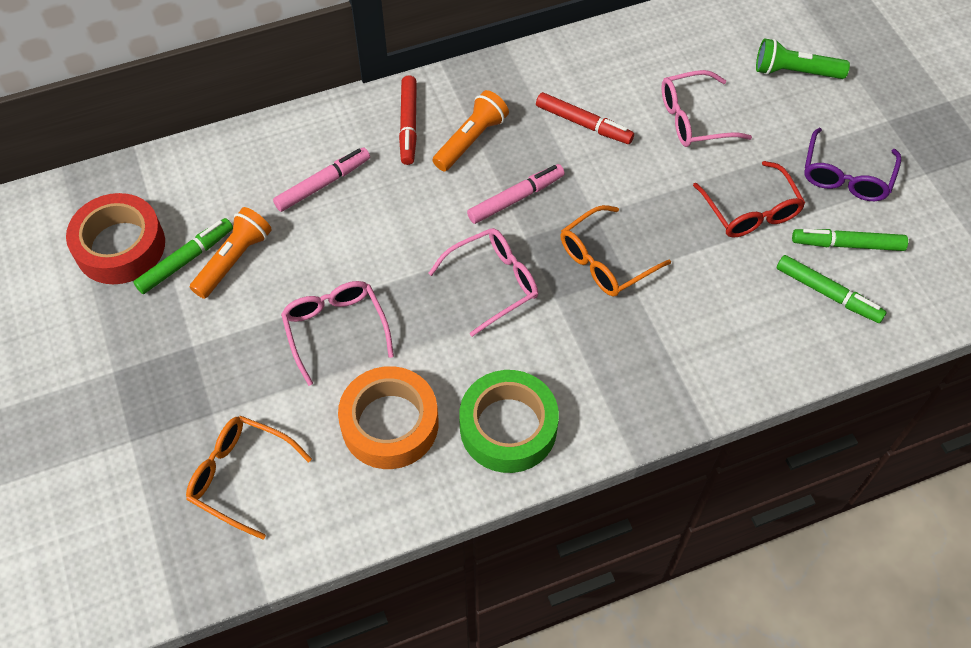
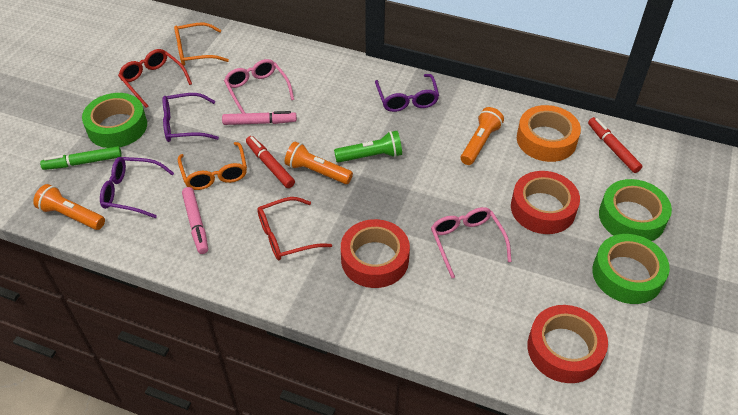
green marker: [134,218,233,294] [777,255,887,323] [792,229,908,251] = 3 -> [40,146,122,170] = 1
green tape: [459,370,559,473] = 1 -> [82,93,147,148] [592,234,670,304] [599,179,672,241] = 3
orange flashlight: [190,207,272,299] [432,90,509,171] = 2 -> [33,184,105,230] [285,142,353,184] [461,107,504,165] = 3
pink glasses: [281,281,394,386] [428,228,538,337] [661,70,752,147] = 3 -> [224,59,294,113] [431,207,512,278] = 2
purple glasses: [804,128,901,201] = 1 -> [100,157,174,218] [163,93,219,142] [375,74,439,112] = 3
red glasses: [693,161,805,238] = 1 -> [118,49,192,108] [257,197,332,260] = 2
red tape: [66,193,165,284] = 1 -> [341,219,410,288] [511,171,580,234] [527,305,608,383] = 3

